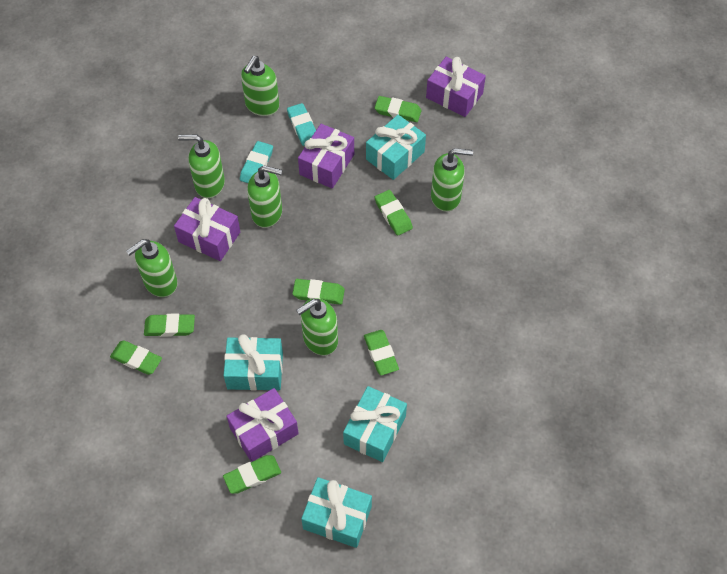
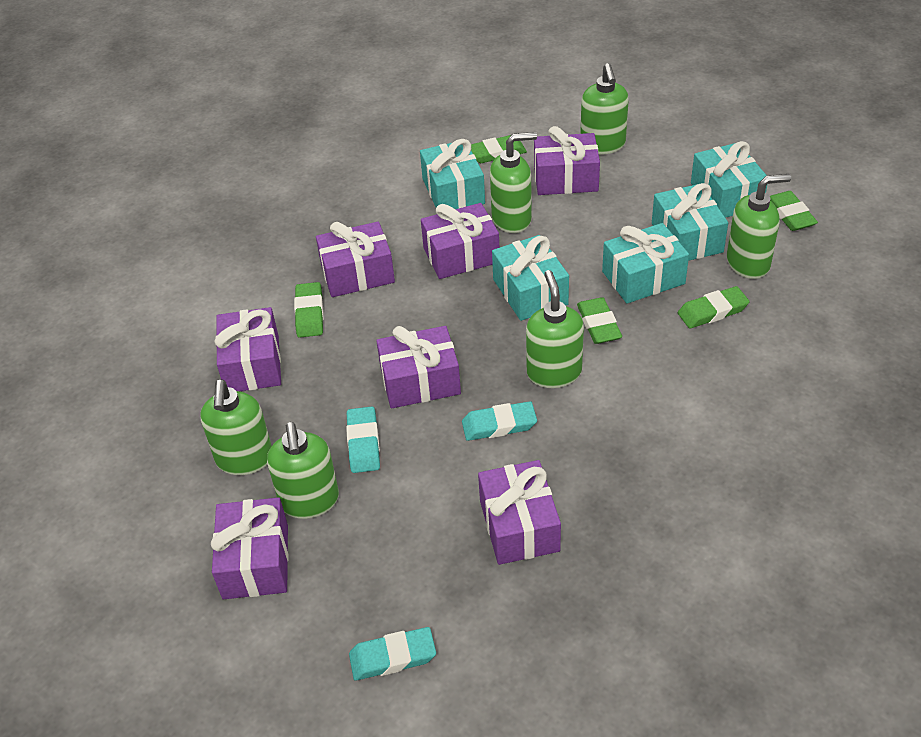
green eraser: [110,340,162,375] [144,314,195,337] [223,455,281,494] [292,279,345,305] [364,330,399,375] [374,96,422,122] [375,190,413,236] = 7 -> [294,282,324,338] [471,135,527,163] [577,297,622,344] [678,286,750,329] [770,191,818,231] = 5
purple gift: [174,197,240,261] [227,388,299,462] [298,124,354,189] [426,57,486,117] = 4 -> [211,497,289,599] [215,307,281,391] [316,222,395,297] [376,326,461,408] [421,203,499,279] [478,460,561,565] [534,126,600,195] = 7
turquoise eraser: [240,141,273,183] [287,103,316,146] = 2 -> [346,406,380,473] [349,627,436,681] [462,401,537,441] = 3
turquoise gift: [223,334,283,391] [301,477,372,548] [343,386,407,462] [366,115,426,180] = 4 -> [420,139,485,209] [492,235,569,321] [602,223,689,304] [652,183,728,261] [691,141,767,218] = 5

